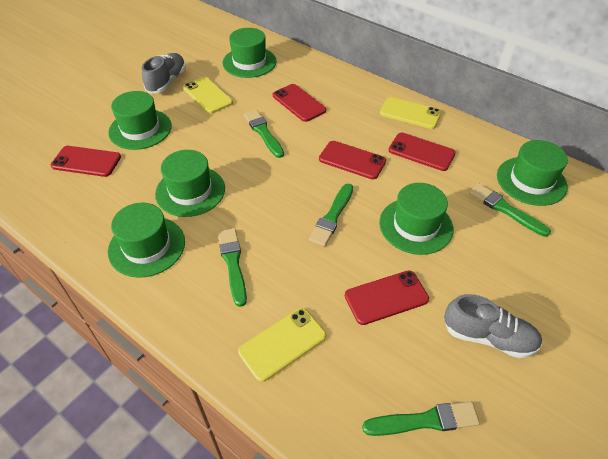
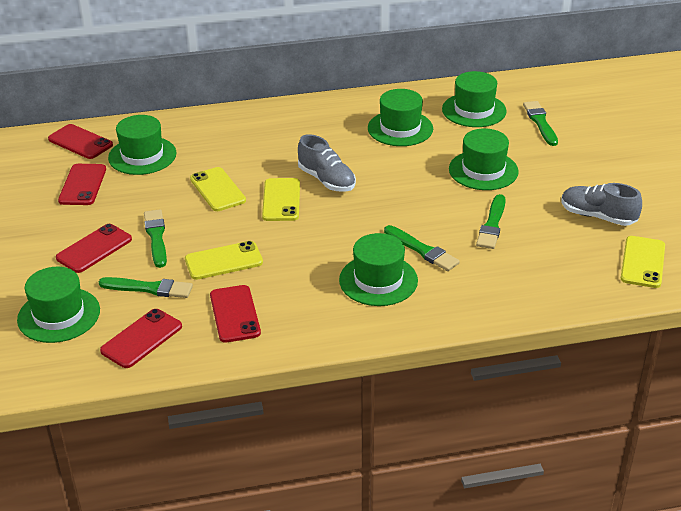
yellow phone: [183,77,233,114] [238,308,326,382] [380,97,442,129] = 3 -> [185,241,263,280] [190,167,246,211] [262,178,300,221] [621,236,665,288] = 4

